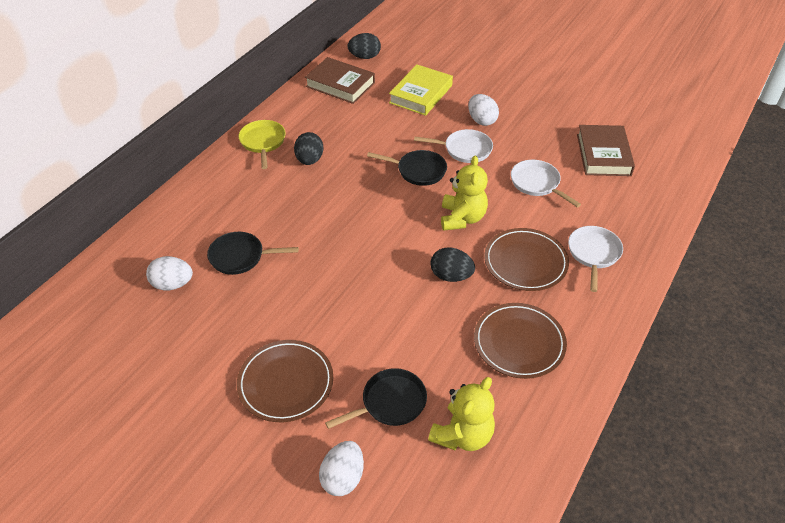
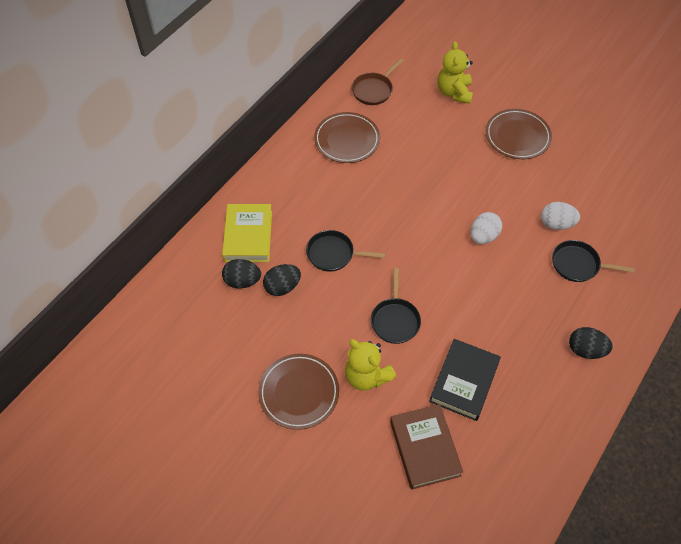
black book: none = 0 -> [429,339,501,421] = 1
brown book: [305,57,375,104] [577,125,635,176] = 2 -> [390,404,463,490] = 1
brown pan: none = 0 -> [351,58,404,105] = 1
white egg: [146,256,193,291] [319,441,364,496] [468,94,499,126] = 3 -> [471,212,502,244] [541,202,580,230] = 2
white pan: [414,129,493,163] [511,160,581,207] [568,226,623,292] = 3 -> none = 0
yellow pan: [238,120,286,169] = 1 -> none = 0

